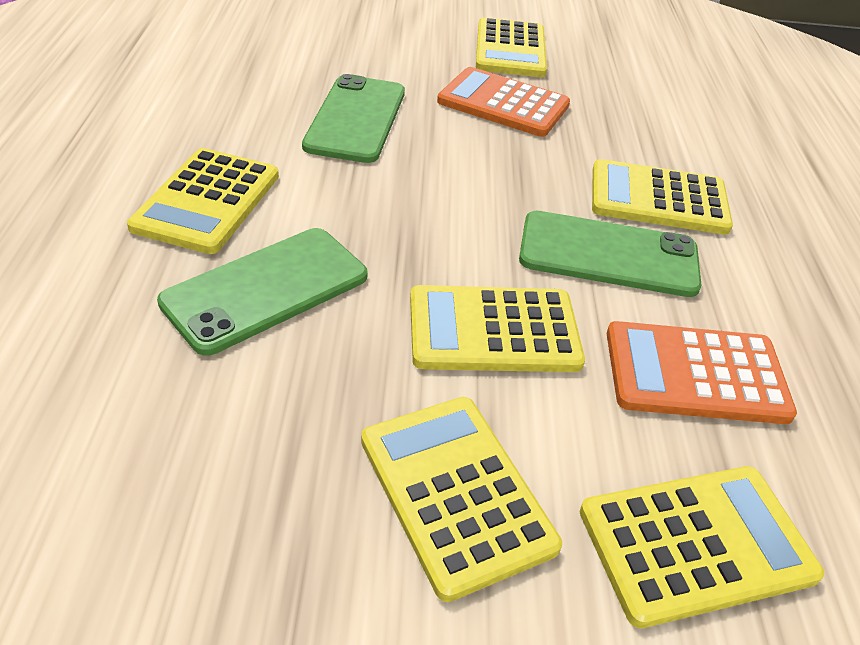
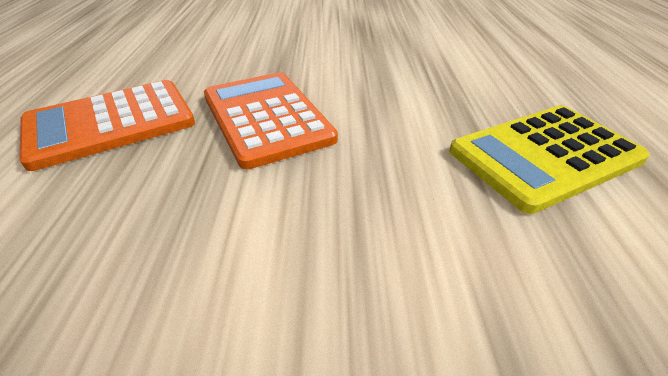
green phone: [157,228,367,356] [302,74,405,163] [519,211,701,297] = 3 -> none = 0
yellow calculator: [127,148,279,254] [361,397,562,602] [410,285,585,372] [476,17,547,77] [580,466,824,628] [592,159,733,235] = 6 -> [449,105,650,214] = 1

